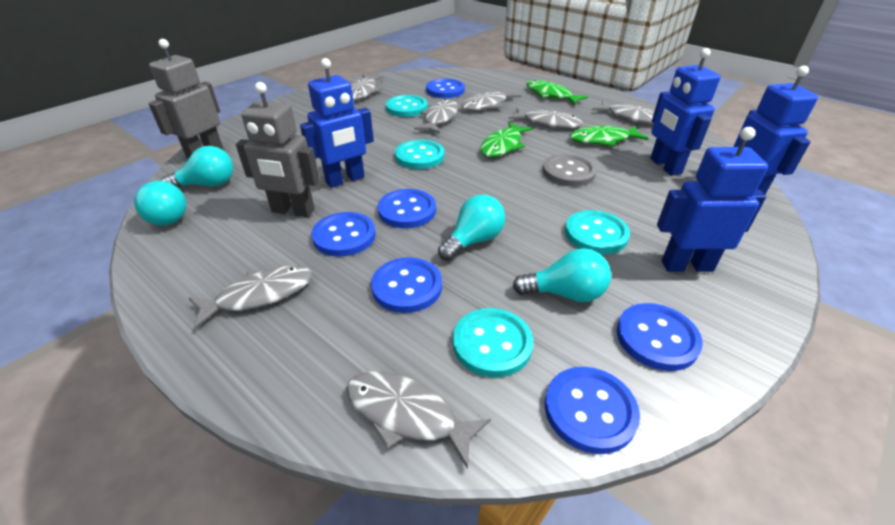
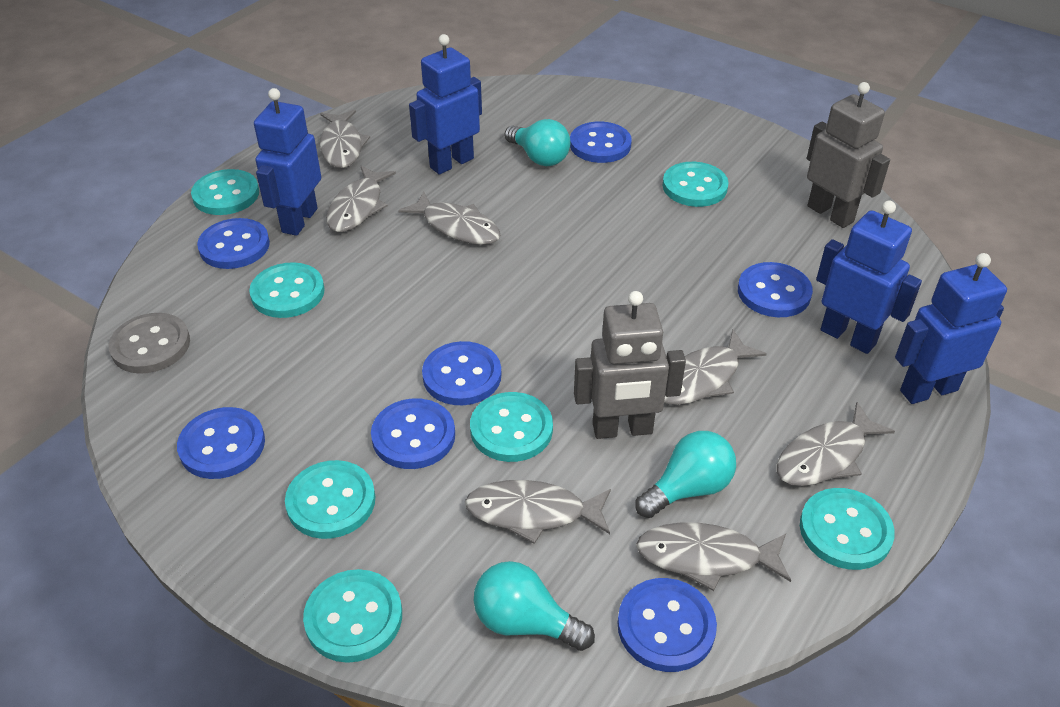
blue button: [311,212,376,257] [371,257,442,313] [378,189,436,228] [426,79,465,98] [545,367,640,454] [617,303,703,371] = 6 -> [177,407,265,479] [197,218,270,269] [371,398,455,469] [422,341,501,405] [570,122,632,163] [618,578,717,672] [738,262,813,317] = 7
green fish: [480,122,533,157] [526,80,588,105] [570,126,649,147] = 3 -> none = 0
turquoise button: [386,95,428,117] [395,140,444,169] [453,308,533,378] [565,210,630,254] = 4 -> [191,169,259,215] [249,262,325,318] [285,460,375,539] [303,569,402,663] [470,392,553,462] [663,162,728,207] [800,488,895,570] = 7
turquoise light bulb: [134,181,187,226] [161,146,233,188] [438,195,505,261] [513,248,611,302] = 4 -> [474,561,595,651] [505,119,571,166] [635,431,736,518] = 3

